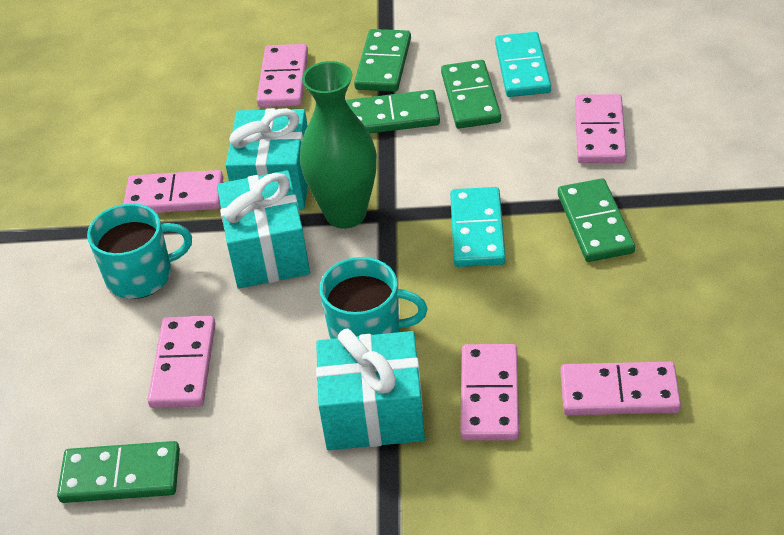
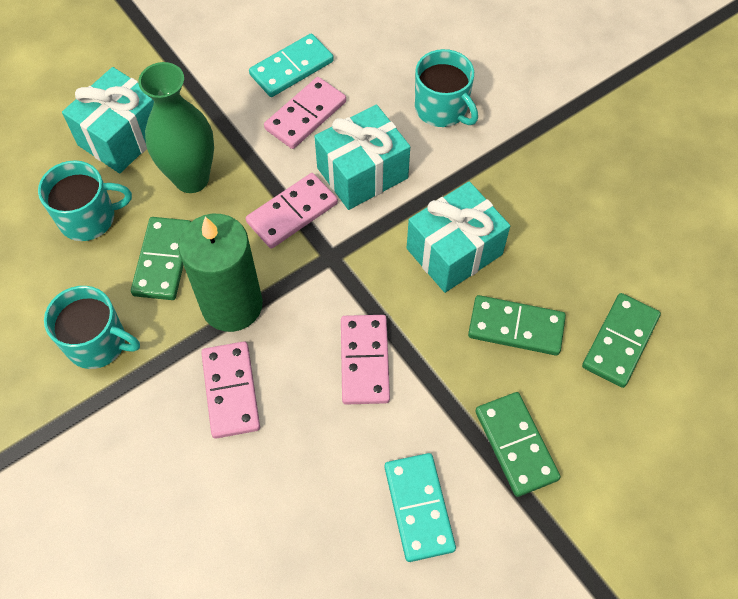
green candle: none = 0 -> [178,214,263,332] = 1
green domino: [57,441,180,503] [346,90,440,133] [354,29,411,92] [441,60,501,129] [558,178,635,262] = 5 -> [131,217,191,300] [468,295,566,356] [476,392,560,497] [582,293,661,388] = 4
pink domino: [123,170,223,213] [148,316,216,408] [257,44,308,107] [460,344,519,440] [560,362,681,415] [575,94,627,163] = 6 -> [201,341,260,439] [246,173,338,249] [264,77,346,149] [341,315,390,405] = 4
turquoise mug: [87,203,192,299] [320,257,427,339] = 2 -> [38,160,132,241] [44,286,140,369] [415,49,478,127] = 3

